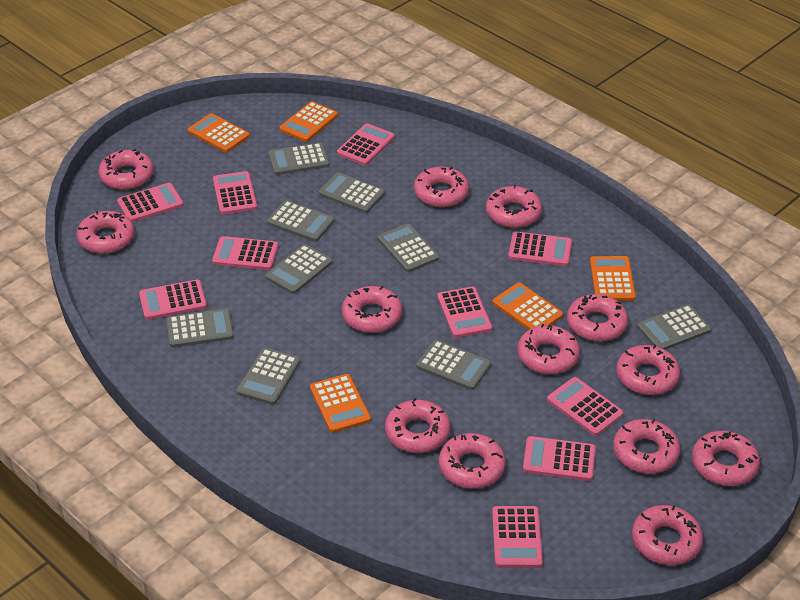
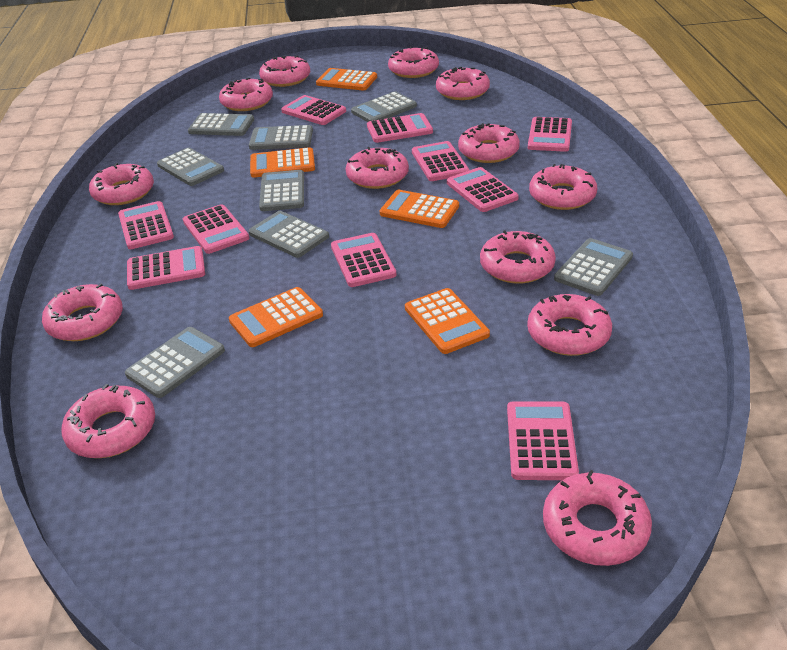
grey calculator: [166,308,234,348] [237,348,300,405] [265,244,332,294] [267,200,335,242] [269,142,330,175] [319,173,385,213] [378,223,439,272] [416,340,491,390] [637,304,711,350] = 9 -> [125,327,225,398] [157,148,224,186] [188,113,254,136] [248,211,329,258] [249,125,313,150] [259,170,304,211] [351,91,417,122] [554,238,633,296] = 8

